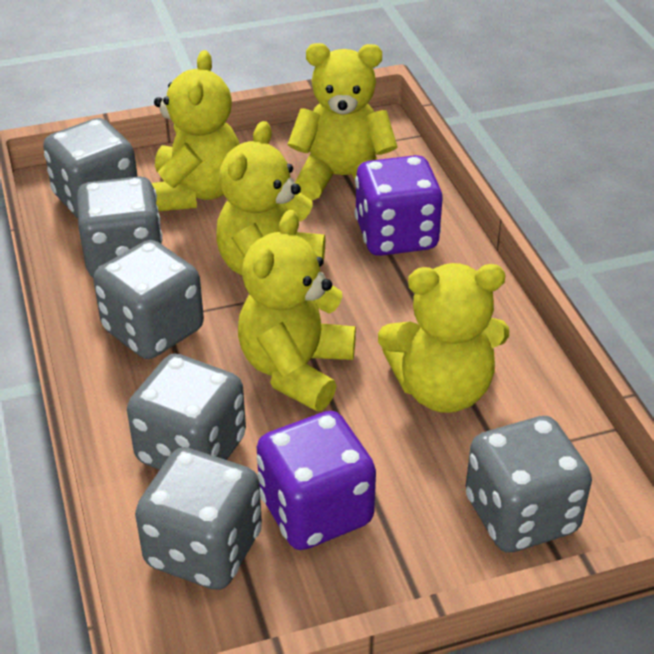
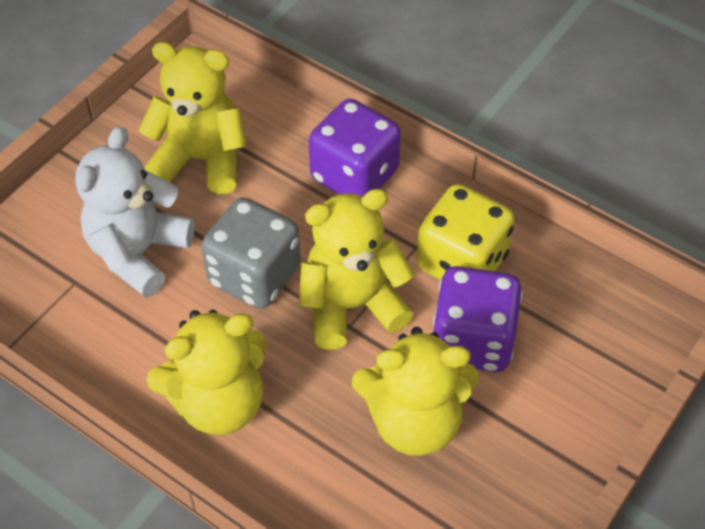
grey dice: [43,118,138,218] [77,176,162,278] [93,240,204,359] [127,354,246,470] [135,447,262,590] [465,416,592,553] = 6 -> [201,197,301,309] = 1
white teddy bear: none = 0 -> [75,126,195,298] = 1
yellow dice: none = 0 -> [416,184,515,280] = 1
yellow teddy bear: [152,50,240,211] [216,121,325,275] [238,210,356,411] [288,43,397,201] [378,263,509,413] = 5 -> [138,42,247,194] [146,310,267,435] [299,189,415,350] [352,327,479,456] = 4

